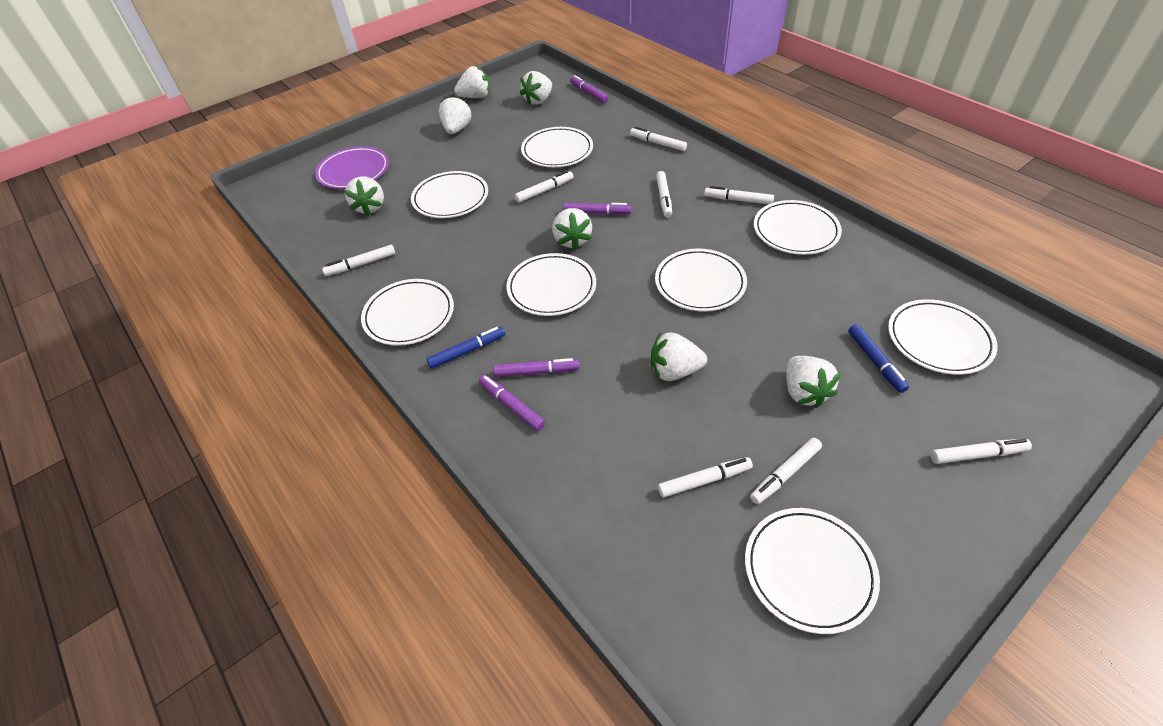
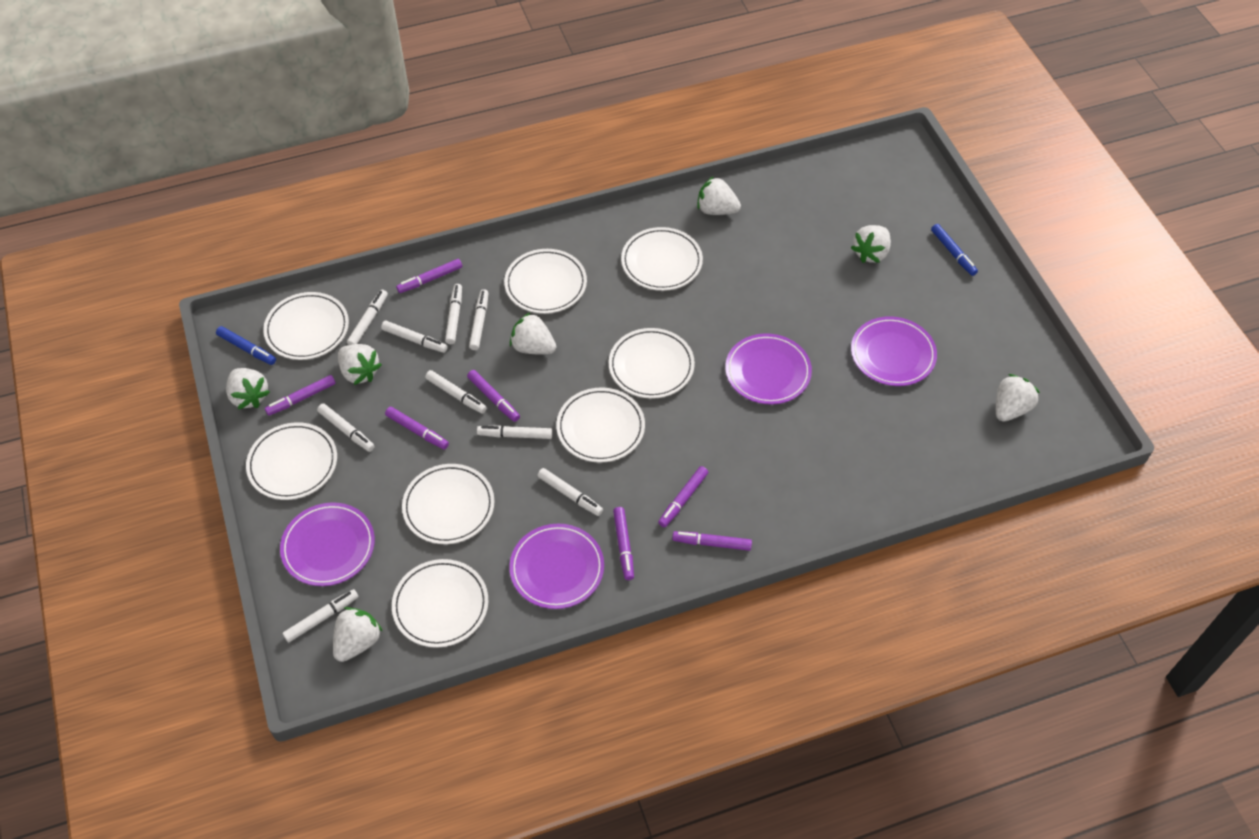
purple marker: [479,375,545,431] [493,358,579,377] [563,203,631,215] [570,75,608,103] = 4 -> [265,375,336,416] [385,407,449,449] [396,259,462,293] [467,370,520,422] [613,507,634,580] [658,466,708,527] [672,531,752,551] = 7
purple plate: [315,146,389,189] = 1 -> [280,502,375,586] [509,524,604,609] [725,333,812,405] [851,316,937,386] = 4
white marker: [322,245,395,276] [515,170,574,203] [630,127,687,151] [656,171,672,217] [658,457,753,498] [704,186,774,204] [750,438,822,504] [930,439,1032,464] = 8 -> [282,589,358,642] [317,403,375,452] [347,290,388,345] [381,321,447,353] [425,370,487,414] [445,284,462,344] [469,289,488,350] [477,425,552,439] [537,468,603,516] = 9

